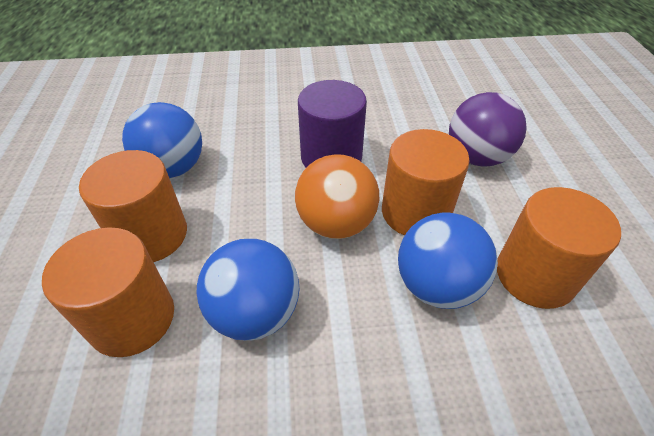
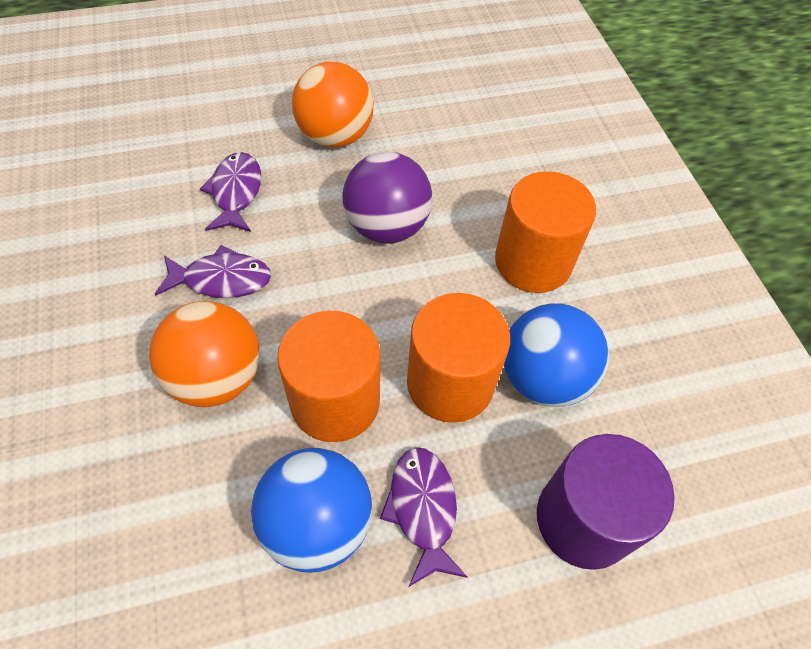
blue ball: [122,102,202,178] [197,239,299,341] [398,213,498,309] = 3 -> [251,448,372,573] [504,303,609,407] = 2
orange ball: [295,154,379,239] = 1 -> [149,301,260,407] [292,62,374,148] = 2
orange cylinder: [42,227,174,357] [79,150,187,262] [382,129,470,236] [497,187,621,309] = 4 -> [277,311,380,442] [407,293,510,423] [495,171,596,293] = 3
purple fish: none = 0 -> [155,245,271,298] [200,152,261,232] [380,447,468,587] = 3

